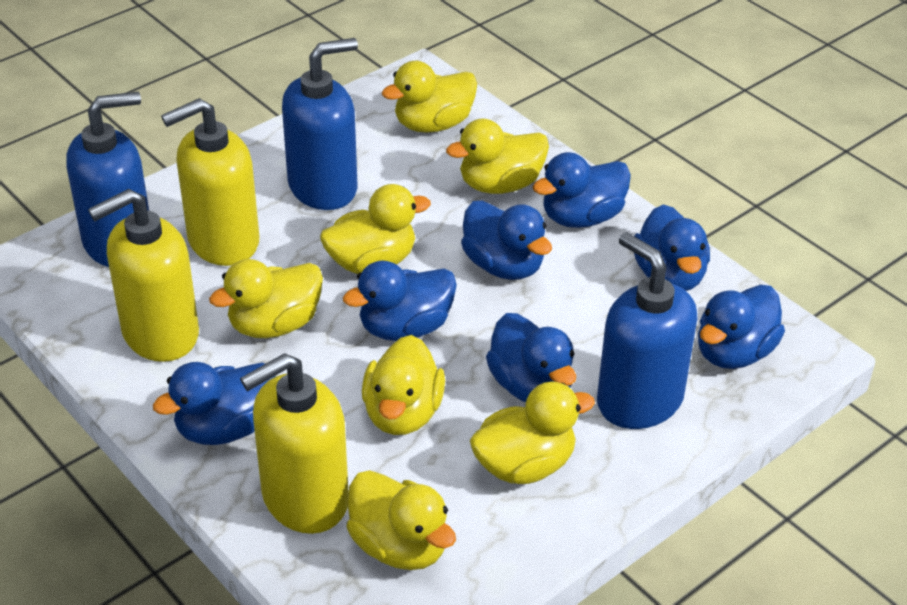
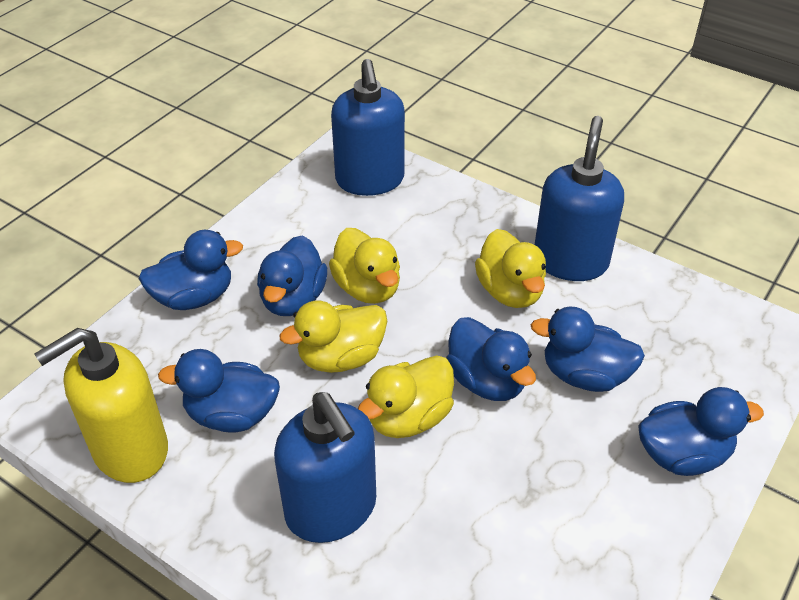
blue duck: [153,362,276,445] [343,261,457,341] [461,200,552,280] [486,313,576,402] [533,152,631,228] [634,205,710,291] [698,285,785,369] = 7 -> [139,230,243,310] [158,349,280,433] [257,235,327,316] [446,317,536,401] [531,307,645,392] [638,387,764,476] = 6
yellow duck: [209,259,323,338] [320,184,431,274] [346,470,456,570] [362,335,445,435] [382,61,477,133] [446,118,549,194] [470,381,595,484] = 7 -> [280,301,387,373] [329,228,400,304] [358,355,454,438] [475,229,546,308] = 4
yellow soap dispenser: [88,189,199,362] [161,98,259,266] [240,353,349,534] = 3 -> [34,328,168,483] = 1

